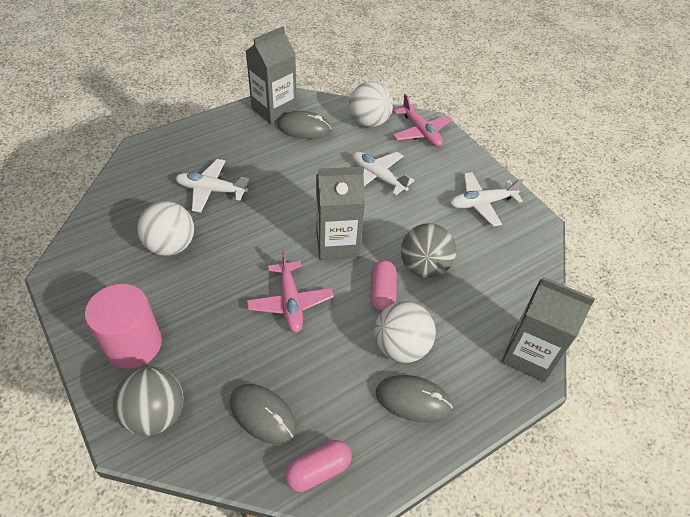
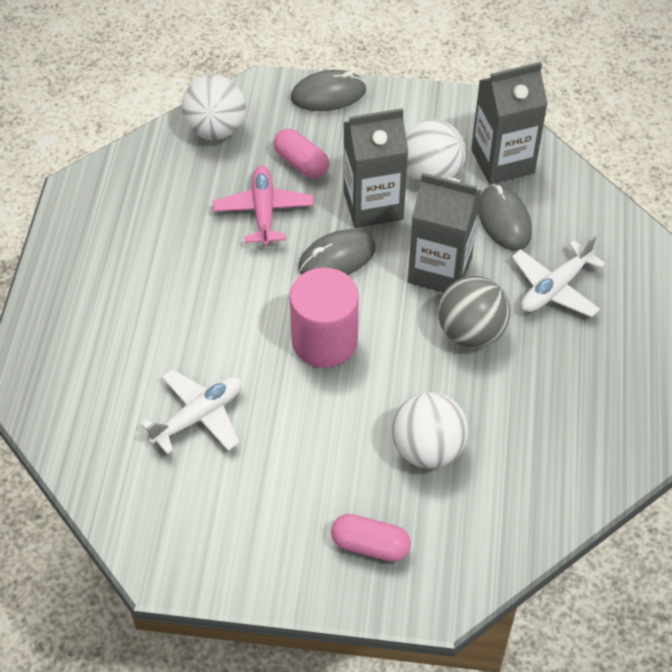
grey ball: [113,366,184,436] [401,223,456,278] = 2 -> [438,276,510,348] = 1
pink plane: [247,250,334,333] [393,94,452,147] = 2 -> [213,166,314,246] = 1
white plane: [175,159,249,213] [352,152,415,195] [450,172,523,227] = 3 -> [141,369,242,454] [512,235,606,318] = 2

